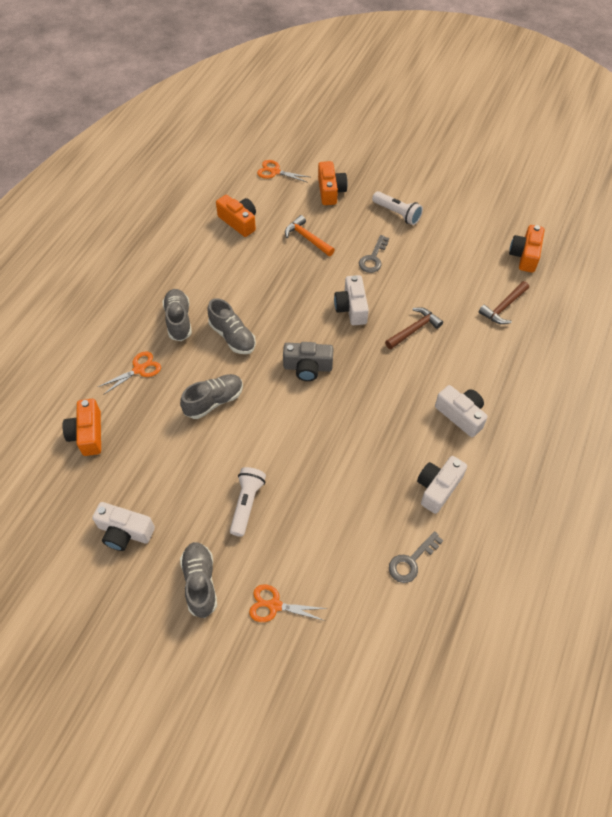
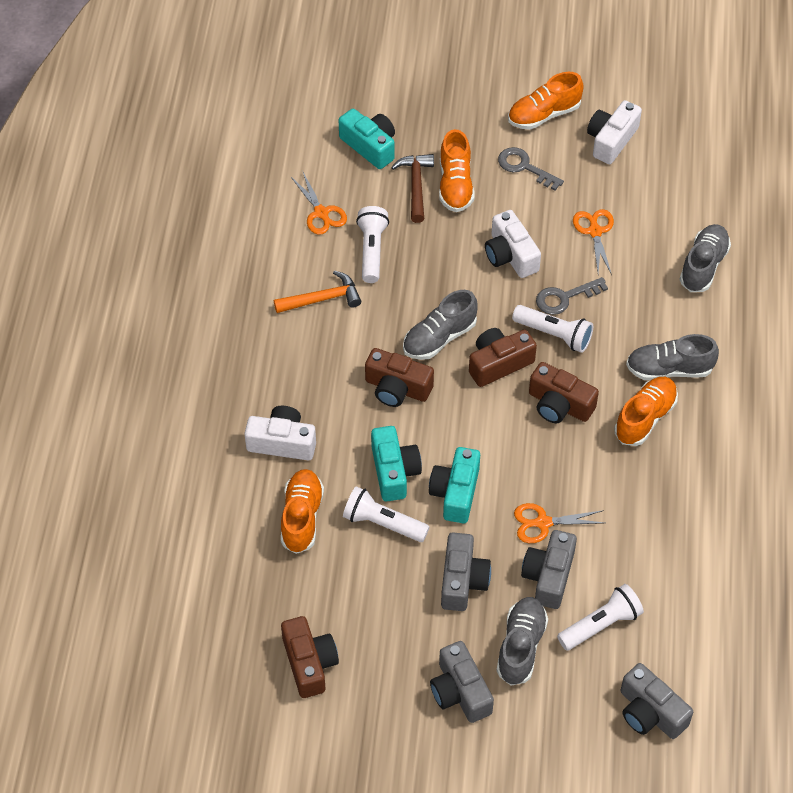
brown camera: none = 0 -> [281,616,339,698] [365,348,434,407] [469,328,537,387] [529,362,599,423] = 4
brown hammer: [385,307,443,349] [479,281,529,324] = 2 -> [391,154,434,223] = 1
grey camera: [283,342,334,381] = 1 -> [430,641,494,723] [441,533,491,611] [521,530,577,609] [621,663,693,739] = 4
orange camera: [62,399,101,456] [216,195,256,237] [318,161,348,205] [509,225,545,273] = 4 -> none = 0
orange shoe: none = 0 -> [281,469,324,554] [439,129,474,212] [508,72,584,130] [614,377,678,446] = 4
turquoise camera: none = 0 -> [338,109,395,169] [371,426,422,501] [429,447,480,523] = 3
white camera: [92,502,155,551] [334,275,369,325] [417,456,467,514] [435,385,488,437] = 4 -> [244,406,316,461] [485,210,541,278] [587,100,642,164] = 3
white flashlight: [230,467,266,537] [372,191,423,225] = 2 -> [343,486,429,542] [356,206,389,283] [512,305,593,353] [557,584,644,651] = 4

